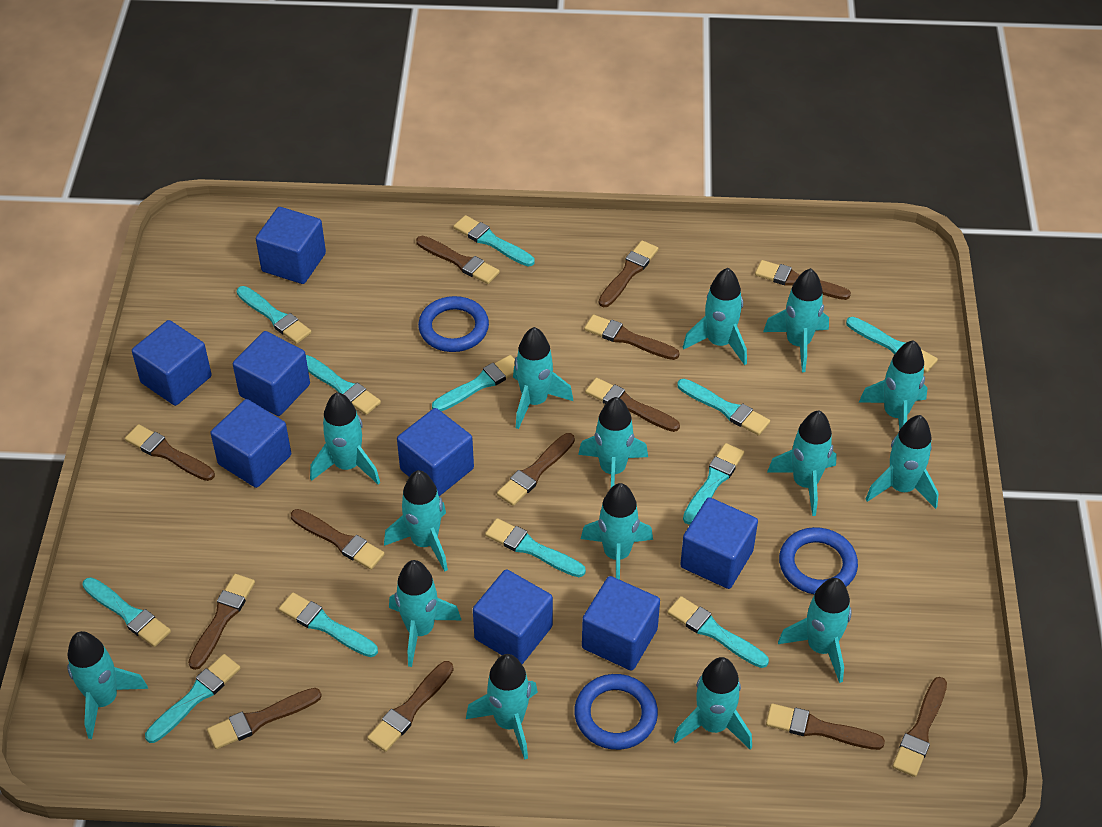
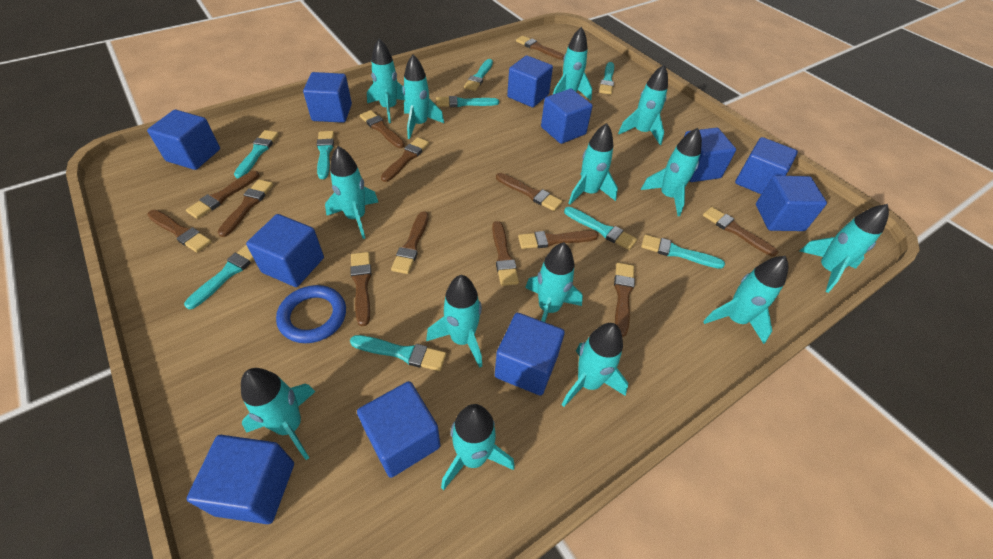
blue cube: [132,320,212,406] [210,399,291,488] [233,331,310,416] [256,207,326,284] [397,408,474,496] [473,569,553,664] [582,576,660,671] [680,497,758,589] = 8 -> [147,110,220,170] [187,435,294,524] [246,214,324,287] [303,72,352,123] [357,381,440,478] [495,313,565,396] [507,55,553,107] [541,89,593,144] [684,128,736,182] [735,137,798,194] [756,176,827,231] = 11
blue ring: [418,296,489,352] [574,674,658,750] [779,527,858,594] = 3 -> [276,285,346,343] = 1
turquoise brush: [82,577,171,647] [145,654,241,743] [237,286,311,344] [279,592,378,657] [306,355,381,415] [432,355,515,411] [453,215,535,267] [485,518,586,577] [667,596,769,668] [677,379,770,436] [683,443,744,525] [846,317,938,373] = 12 -> [184,245,254,309] [234,130,279,178] [317,131,334,179] [350,335,446,371] [436,96,499,107] [464,59,493,91] [564,207,637,250] [599,62,614,95] [641,234,725,269] = 9
turquoise rocket: [67,631,148,739] [310,392,380,484] [384,470,448,571] [389,560,461,667] [466,654,538,760] [513,327,573,429] [578,397,648,488] [581,483,653,580] [673,657,752,750] [683,268,747,365] [763,268,829,372] [767,410,837,516] [778,578,852,683] [859,340,928,430] [866,415,939,509] = 15 -> [241,368,315,460] [325,146,378,239] [367,39,405,123] [403,54,444,139] [426,275,482,368] [441,404,515,490] [525,242,583,322] [553,27,592,101] [562,323,628,407] [568,123,618,205] [618,65,668,145] [641,128,702,216] [703,256,788,344] [800,204,889,293] = 14

